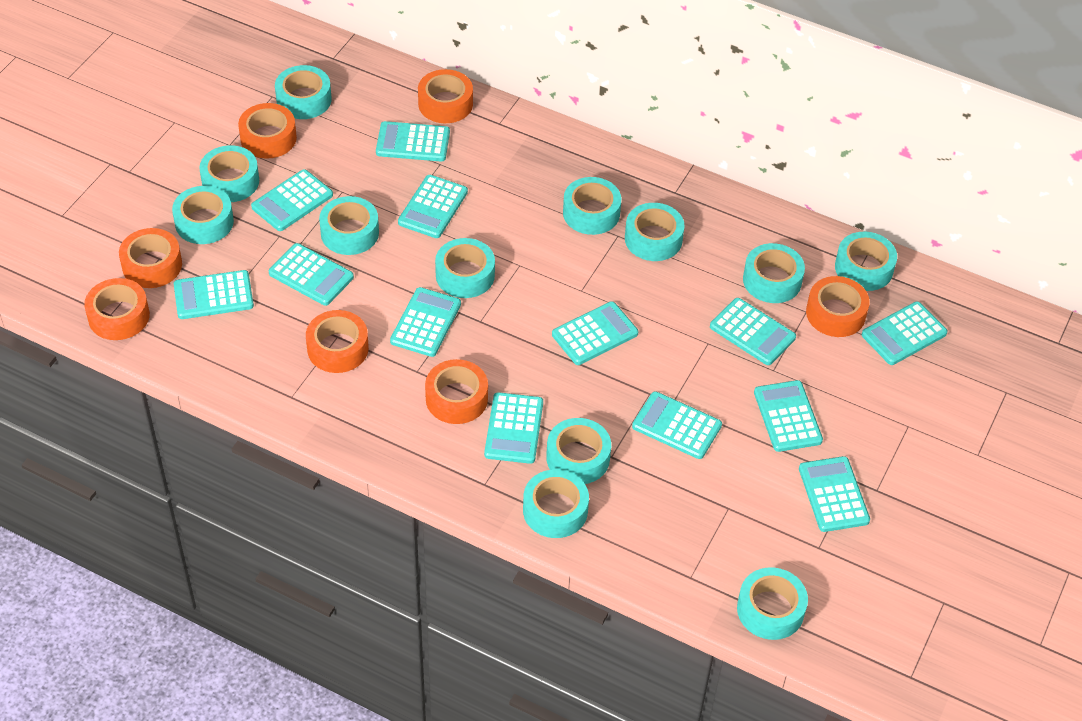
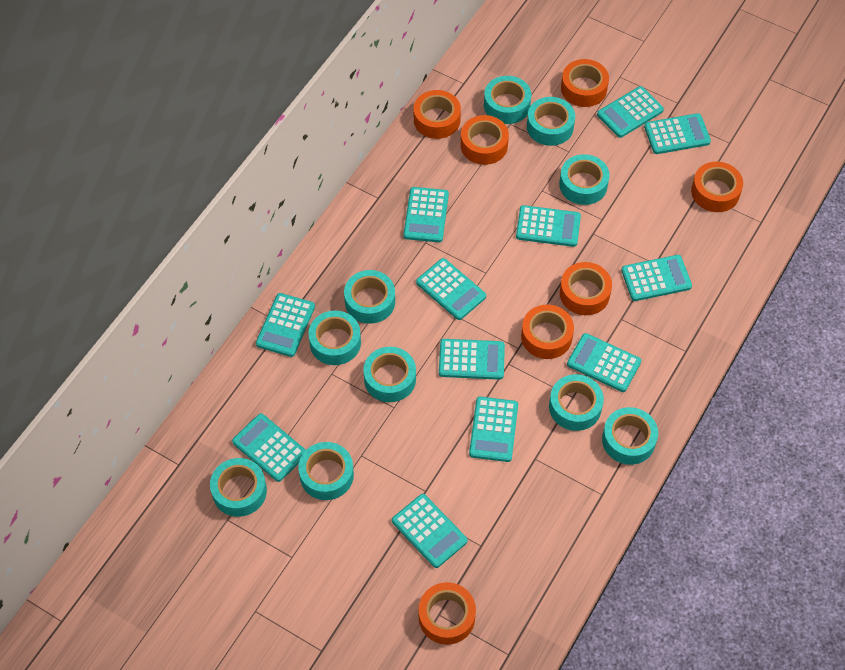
turquoise calculator: [174,270,254,319] [251,169,333,231] [269,243,354,306] [376,121,450,162] [390,287,461,357] [398,175,468,238] [484,392,543,464] [552,301,638,365] [632,391,722,459] [710,298,796,365] [754,380,823,452] [799,456,870,532] [861,301,948,365] = 13 -> [232,413,306,482] [256,293,315,357] [392,494,467,568] [403,187,449,242] [416,258,486,320] [439,339,505,380] [469,396,518,462] [516,205,581,247] [567,333,641,392] [597,86,664,138] [621,255,692,301] [644,113,711,154] = 12
turquoise tape: [172,186,234,244] [199,145,259,202] [275,65,332,119] [319,196,379,255] [435,238,495,298] [523,469,589,538] [546,418,611,484] [563,177,621,235] [625,203,685,261] [737,567,808,640] [743,243,805,303] [835,231,897,291] = 12 -> [210,458,267,517] [298,442,354,500] [308,310,361,365] [344,270,395,324] [363,347,416,402] [484,76,531,124] [527,97,575,146] [549,374,604,431] [559,154,610,205] [602,407,658,465] = 10

